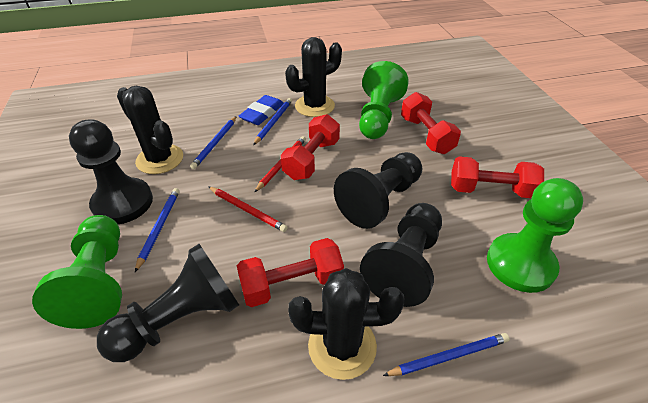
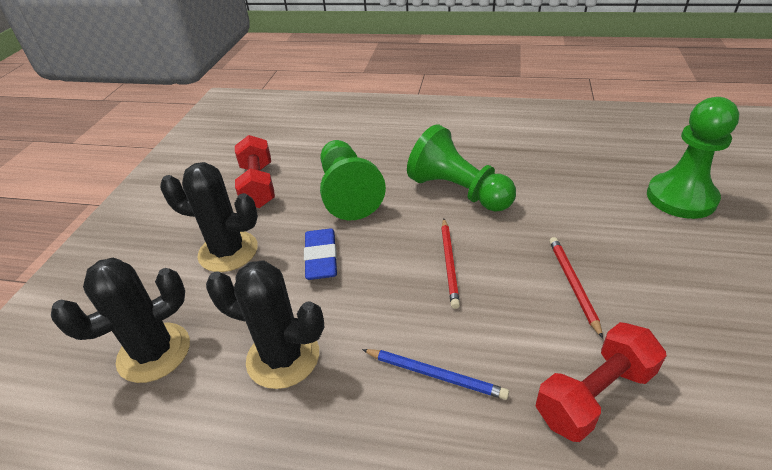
black pawn: [69,119,153,224] [97,244,239,362] [334,152,422,229] [360,203,442,307] = 4 -> none = 0
blue pencil: [135,188,180,272] [190,116,237,169] [253,98,292,145] [383,333,510,376] = 4 -> [362,349,509,400] = 1
red dumbbell: [237,238,344,307] [281,114,340,180] [401,92,461,154] [451,156,544,198] = 4 -> [235,135,275,208] [536,322,667,442] = 2

